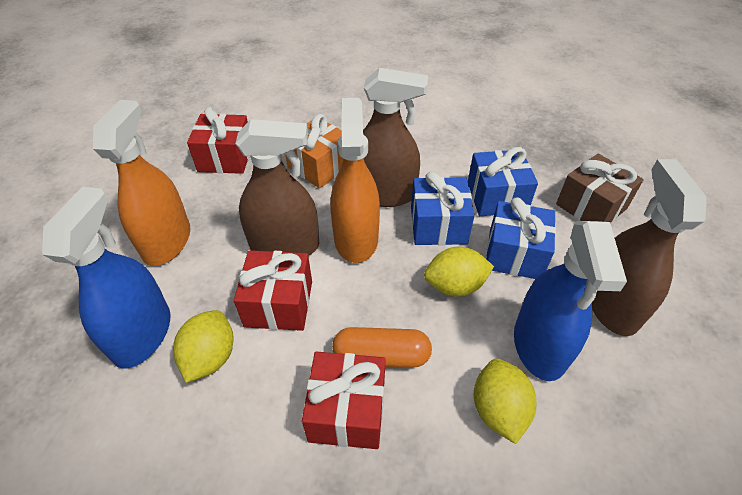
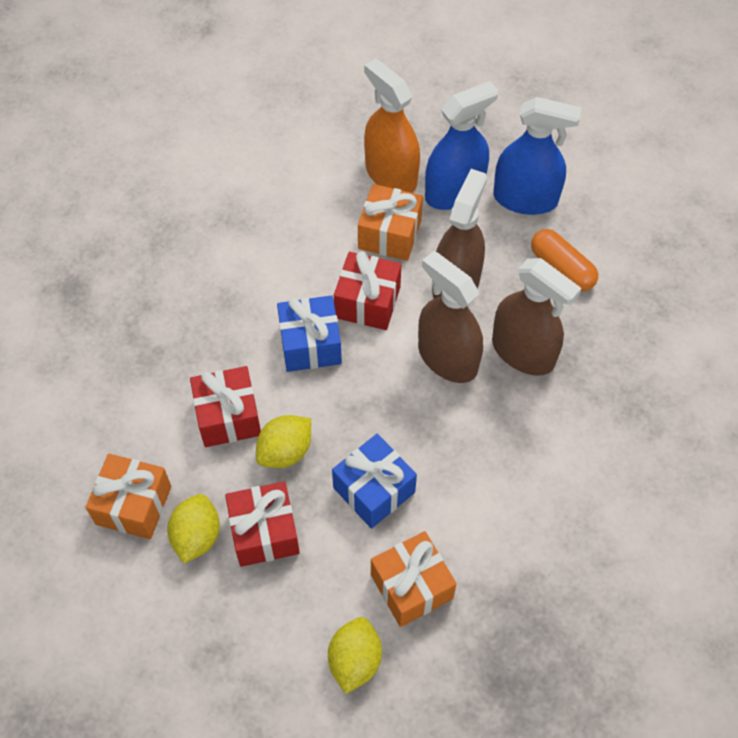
blue gift: [411,172,475,245] [468,147,538,216] [486,197,556,279] = 3 -> [277,295,342,372] [332,434,417,529] = 2
brown gift: [556,154,644,223] = 1 -> none = 0
orange gift: [285,114,344,188] = 1 -> [85,453,171,539] [358,184,423,261] [371,531,457,627] = 3
orange spray bottle: [93,100,190,266] [331,98,380,263] = 2 -> [364,58,420,193] = 1

